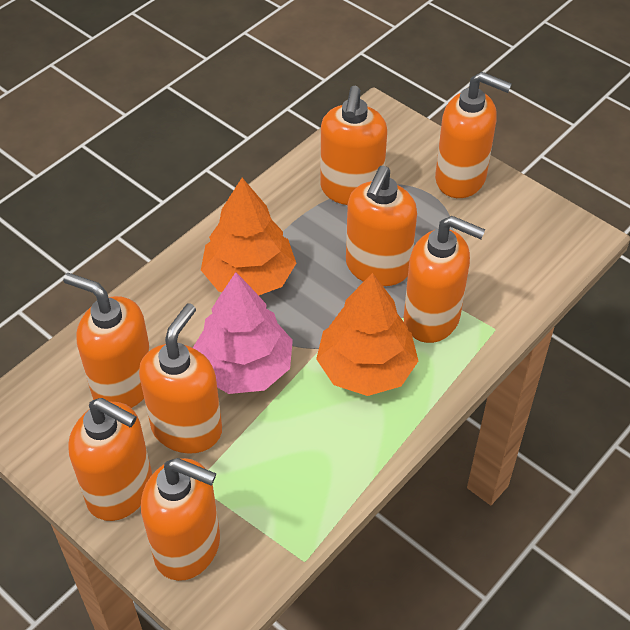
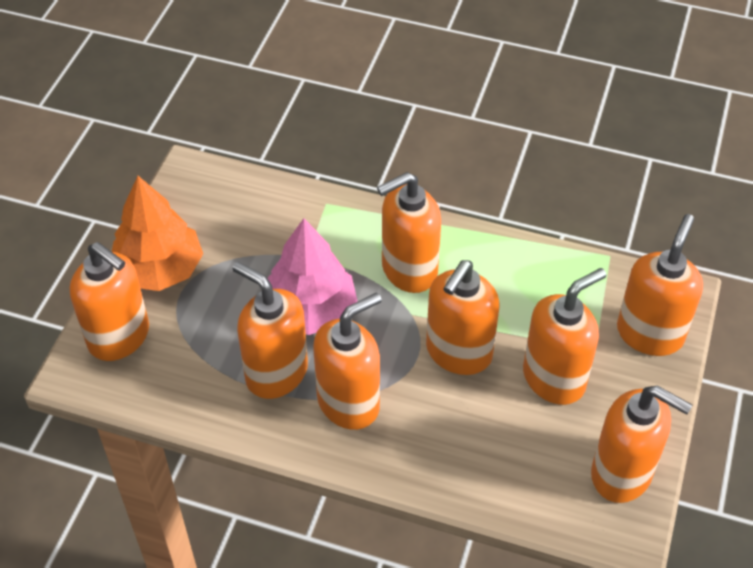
orange tree: [201,178,296,295] [316,273,418,396] = 2 -> [112,176,203,291] = 1

